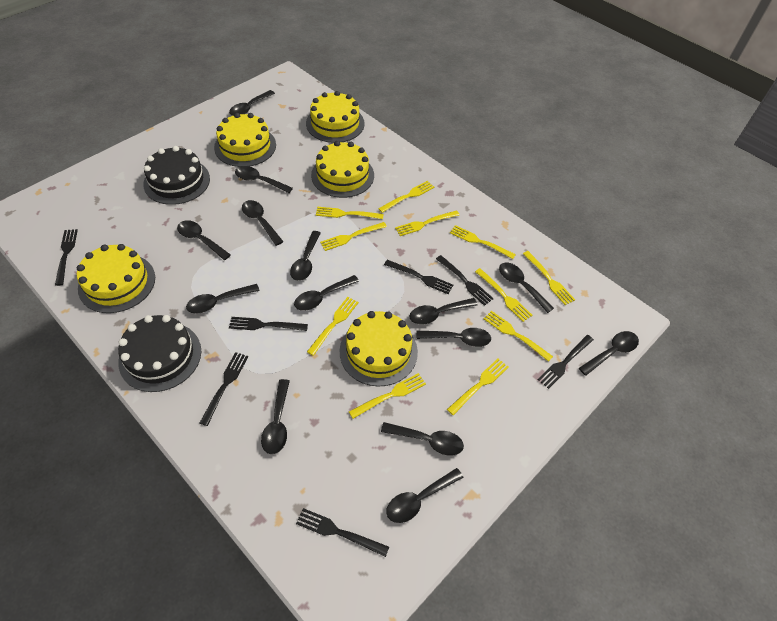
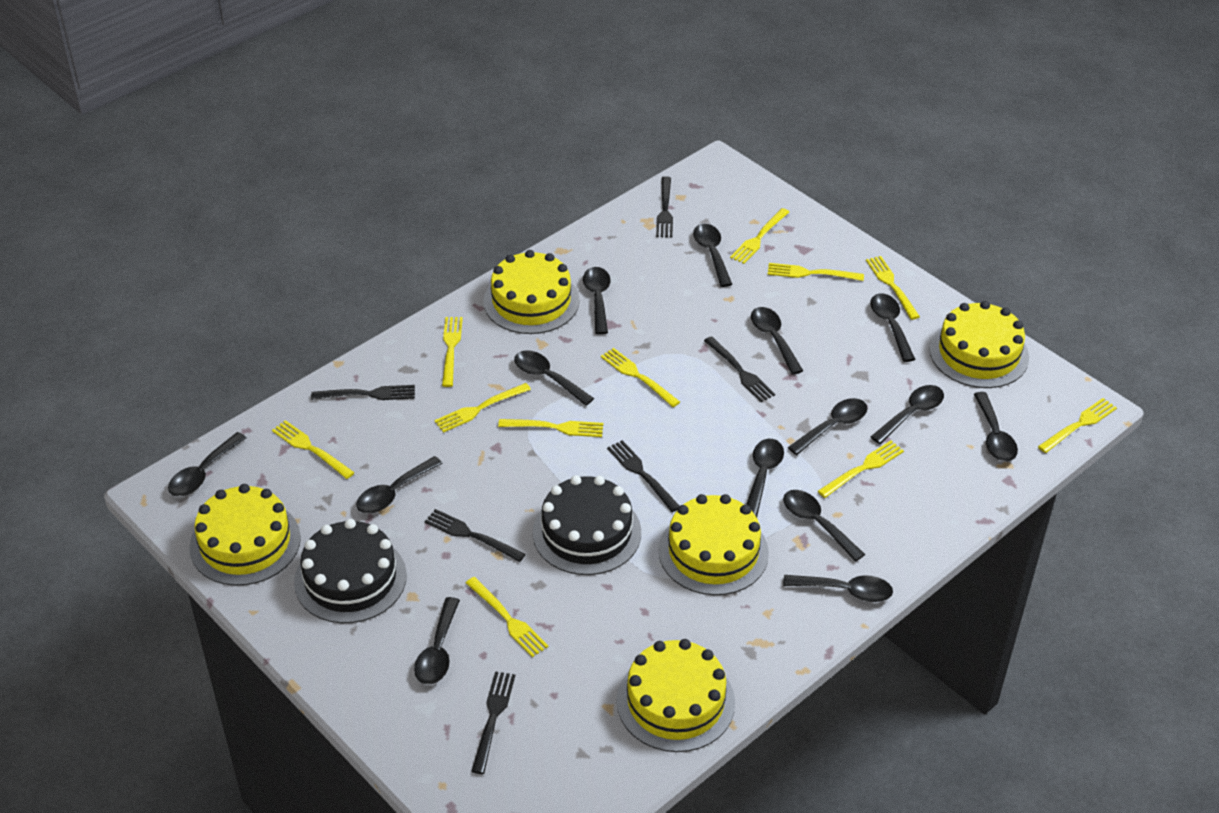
black fork: [55,229,78,286] [200,352,248,426] [229,317,308,331] [296,508,389,557] [384,260,453,294] [436,255,494,306] [538,335,594,389] = 7 -> [311,385,415,400] [424,509,525,562] [471,671,515,774] [607,440,679,512] [656,176,673,237] [704,336,775,402] = 6

